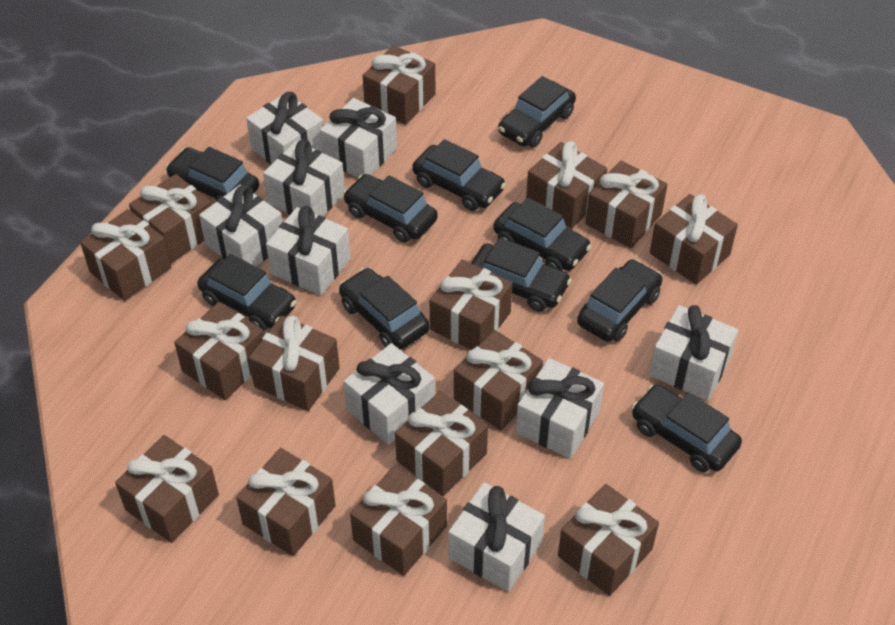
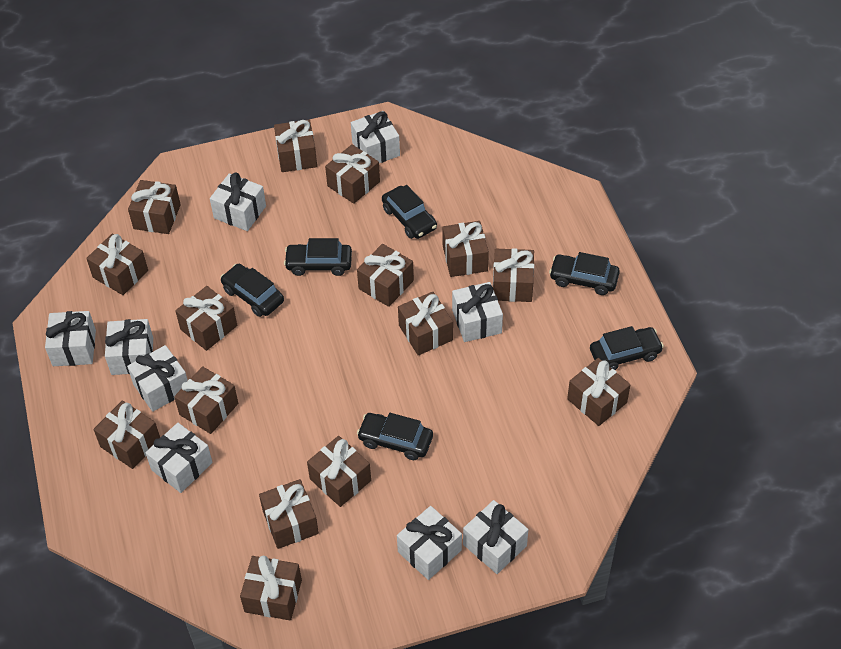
black car: [166,147,259,201] [197,254,297,331] [339,268,430,350] [343,174,438,243] [412,139,506,211] [471,238,572,312] [493,197,591,271] [498,76,576,148] [577,259,662,342] [632,384,742,472] = 10 -> [220,264,284,317] [284,238,352,276] [357,413,433,460] [382,185,437,239] [549,252,620,295] [590,326,664,370] = 6

